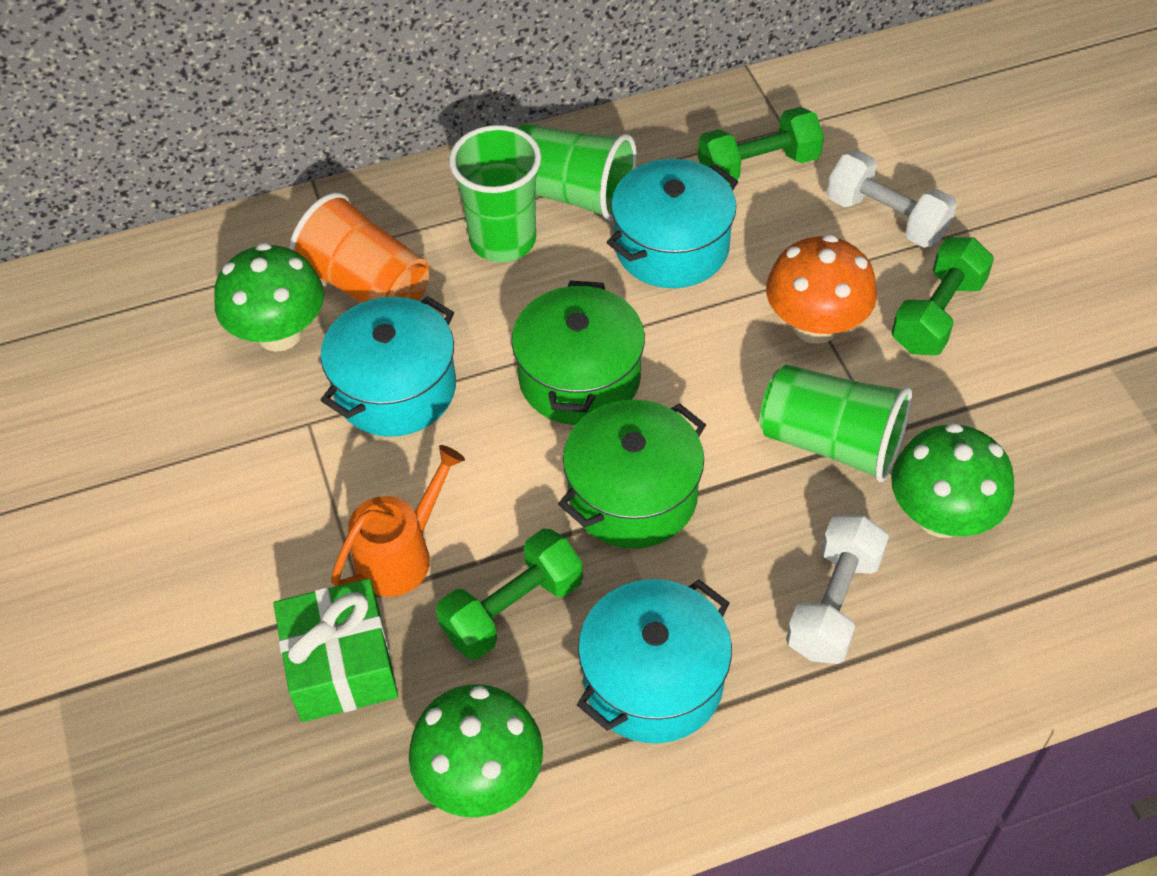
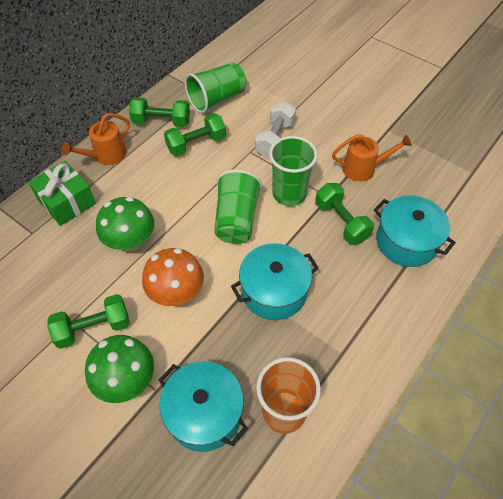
green dumbbell: [436,528,583,660] [698,107,824,184] [891,237,994,355] = 3 -> [47,294,130,349] [129,97,190,127] [164,113,226,156] [315,183,374,245] = 4
green mushroom: [214,243,324,352] [409,684,543,817] [891,423,1014,538] = 3 -> [85,335,154,403] [96,197,154,252] = 2
green pot: [512,281,645,425] [558,400,706,549] = 2 -> none = 0
orange watering can: [331,445,465,597] = 1 -> [61,113,130,165] [332,134,412,181] = 2
white dumbbell: [786,515,889,664] [827,150,957,248] = 2 -> [255,102,296,157] = 1

